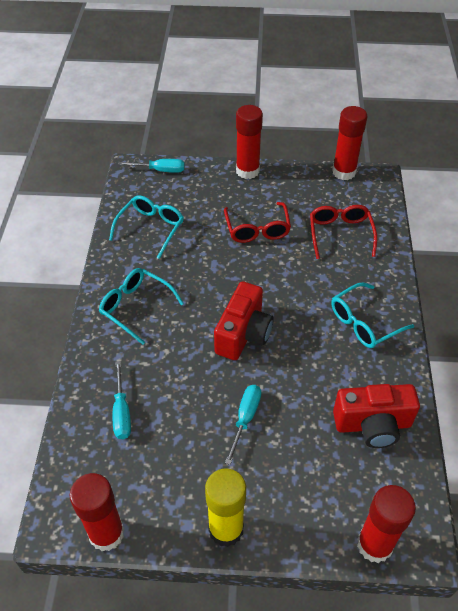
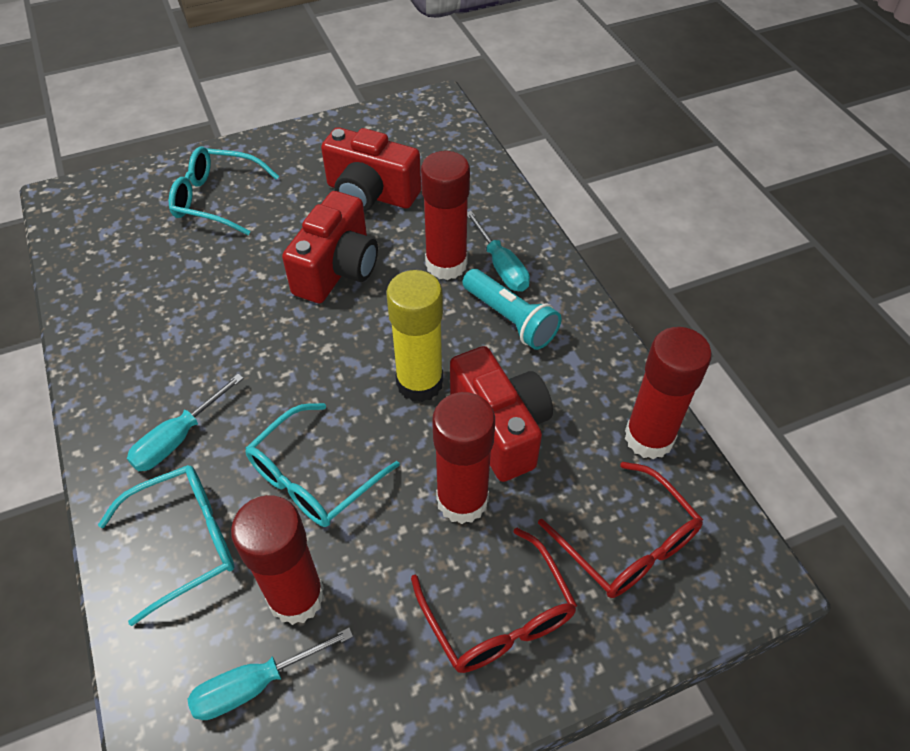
red camera: [214,281,274,360] [333,384,420,448] = 2 -> [282,191,378,303] [321,127,421,211] [450,346,553,482] = 3
turquoise flashlight: none = 0 -> [462,269,562,350] = 1

